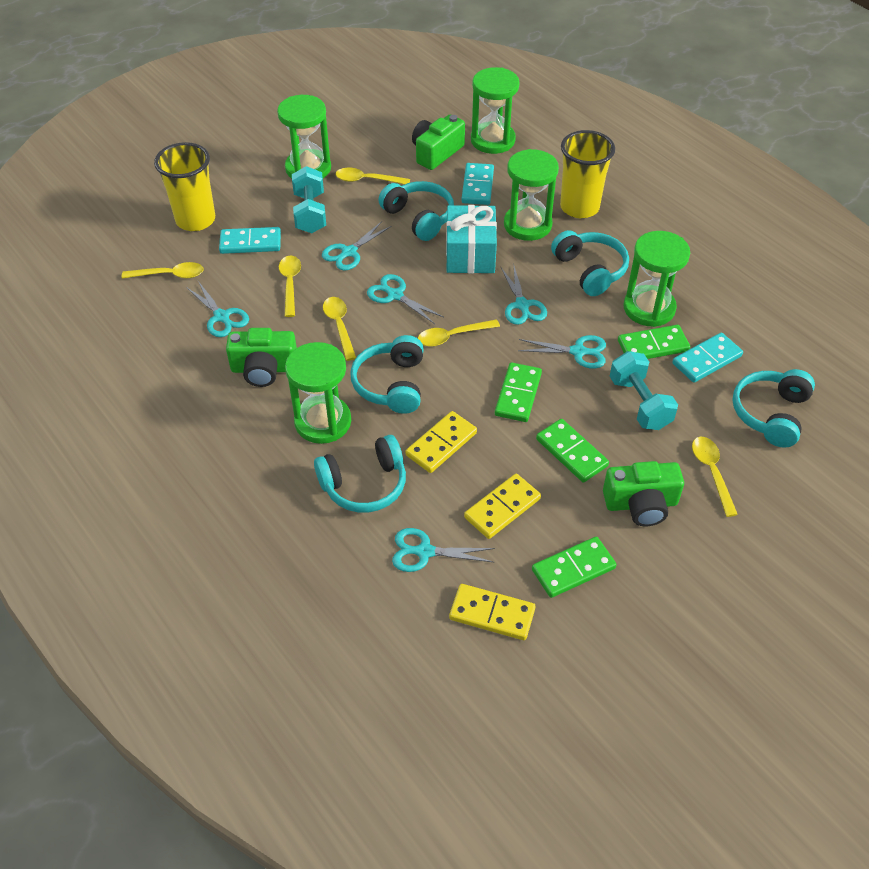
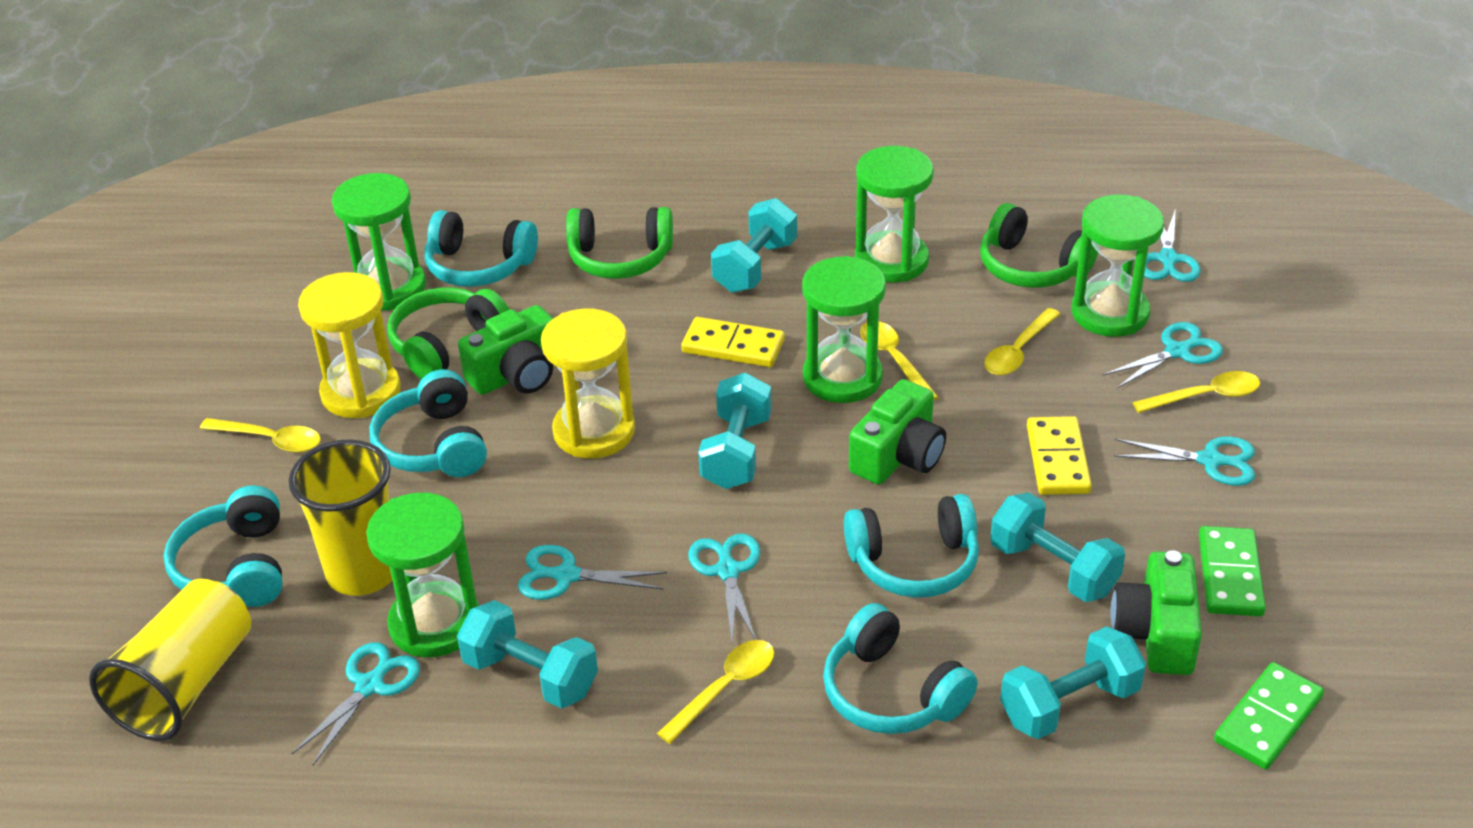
green domino: [495,362,542,422] [532,537,617,598] [536,419,609,483] [618,325,690,359] = 4 -> [1199,526,1266,616] [1214,662,1324,770] = 2
green headphones: none = 0 -> [387,288,509,379] [566,207,673,279] [980,203,1098,288] = 3
turquoise domino: [219,227,281,254] [461,163,494,205] [672,333,743,383] = 3 -> none = 0
turquoise dumbbell: [292,166,326,233] [610,351,678,430] = 2 -> [457,600,598,709] [698,373,772,489] [711,198,797,293] [990,493,1125,602] [1000,626,1146,739] = 5
turquoise gift: [446,205,497,273] = 1 -> none = 0
yellow domino: [405,411,477,473] [449,584,536,640] [464,474,541,539] = 3 -> [681,317,785,367] [1027,416,1092,495] = 2
yellow hourglass: none = 0 -> [298,272,401,418] [541,309,635,458] = 2
yellow spoon: [122,262,204,279] [279,256,301,317] [323,297,356,361] [335,168,410,184] [418,319,500,347] [692,437,738,517] = 6 -> [200,418,321,453] [657,640,774,744] [860,322,938,401] [984,308,1060,375] [1132,371,1260,413] = 5

